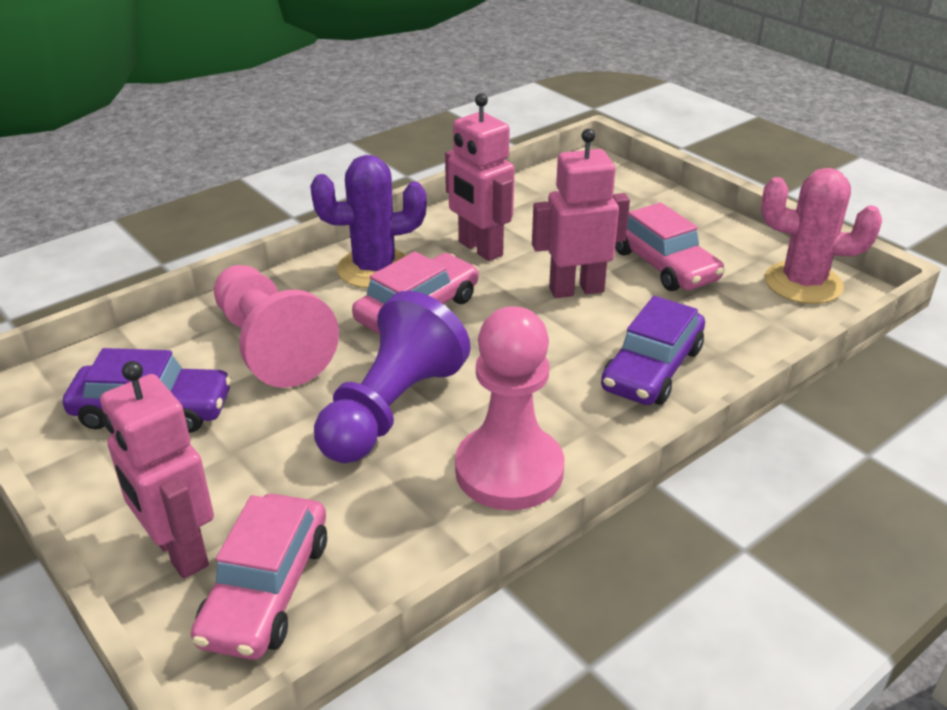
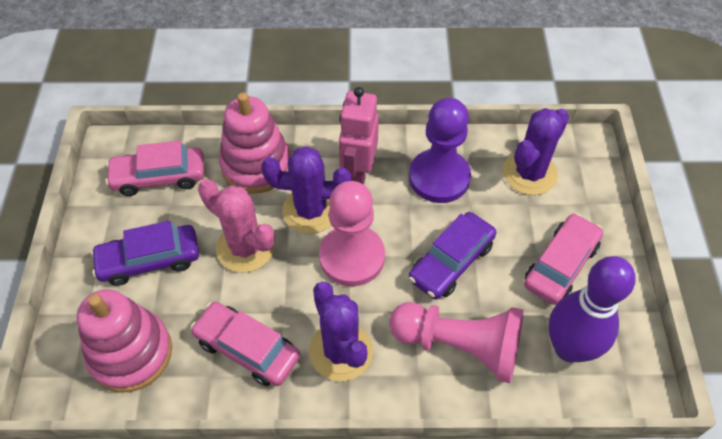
pink robot: [100,361,214,579] [445,93,515,261] [532,129,630,298] = 3 -> [339,87,379,185] = 1
pink stacking toy: none = 0 -> [77,289,172,393] [219,92,290,194] = 2
purple bowling pin: none = 0 -> [548,256,636,363] = 1
purple cactus: [310,155,427,288] = 1 -> [261,146,351,234] [309,282,373,381] [503,108,569,195] = 3

